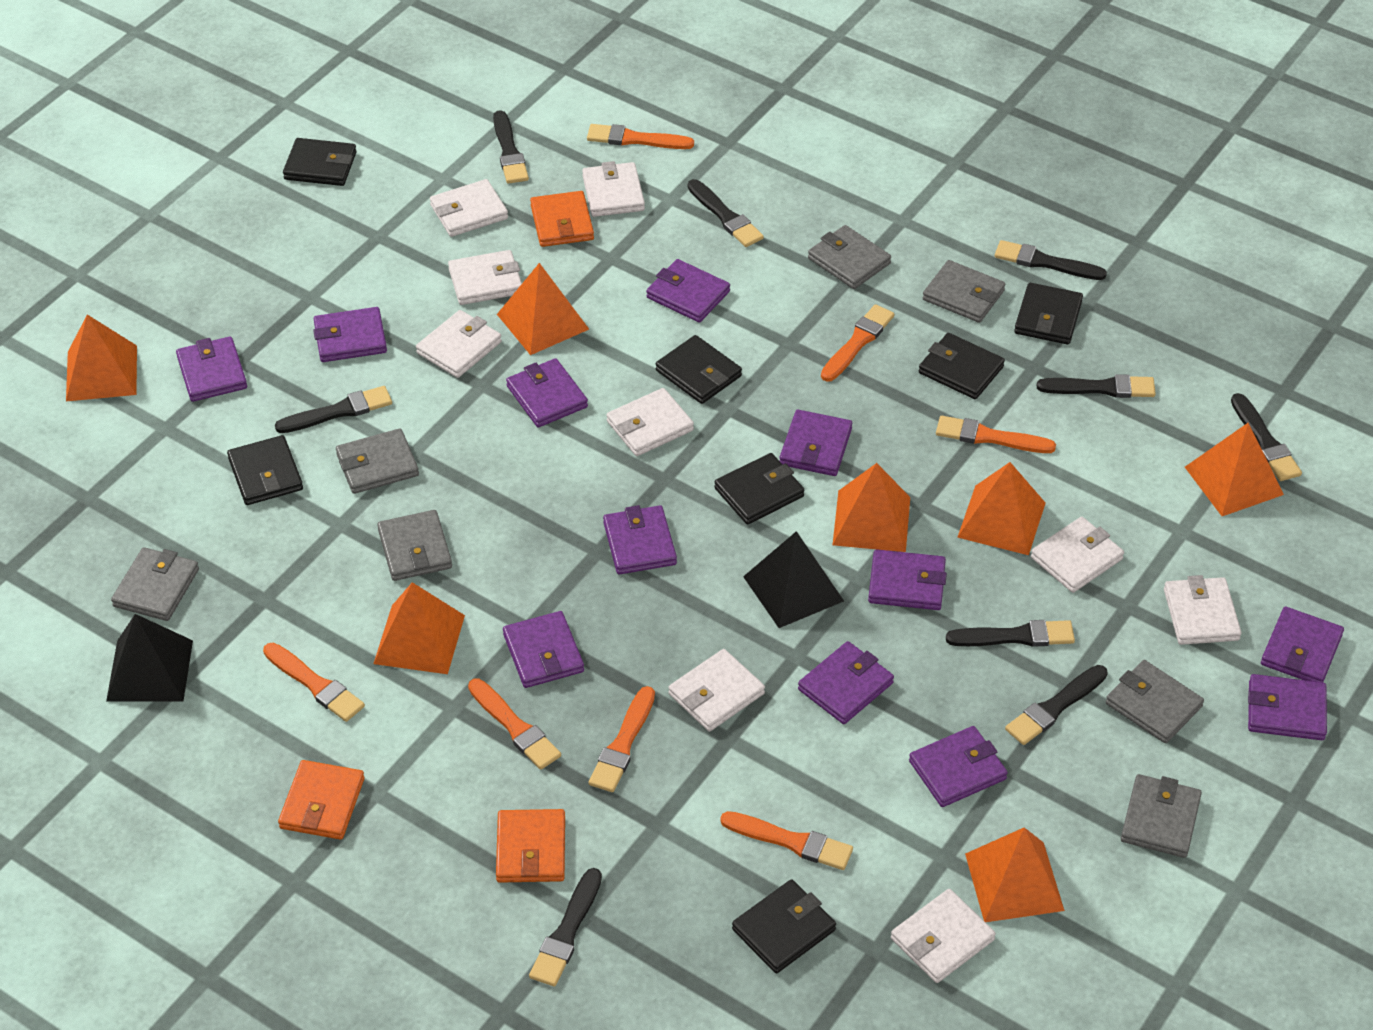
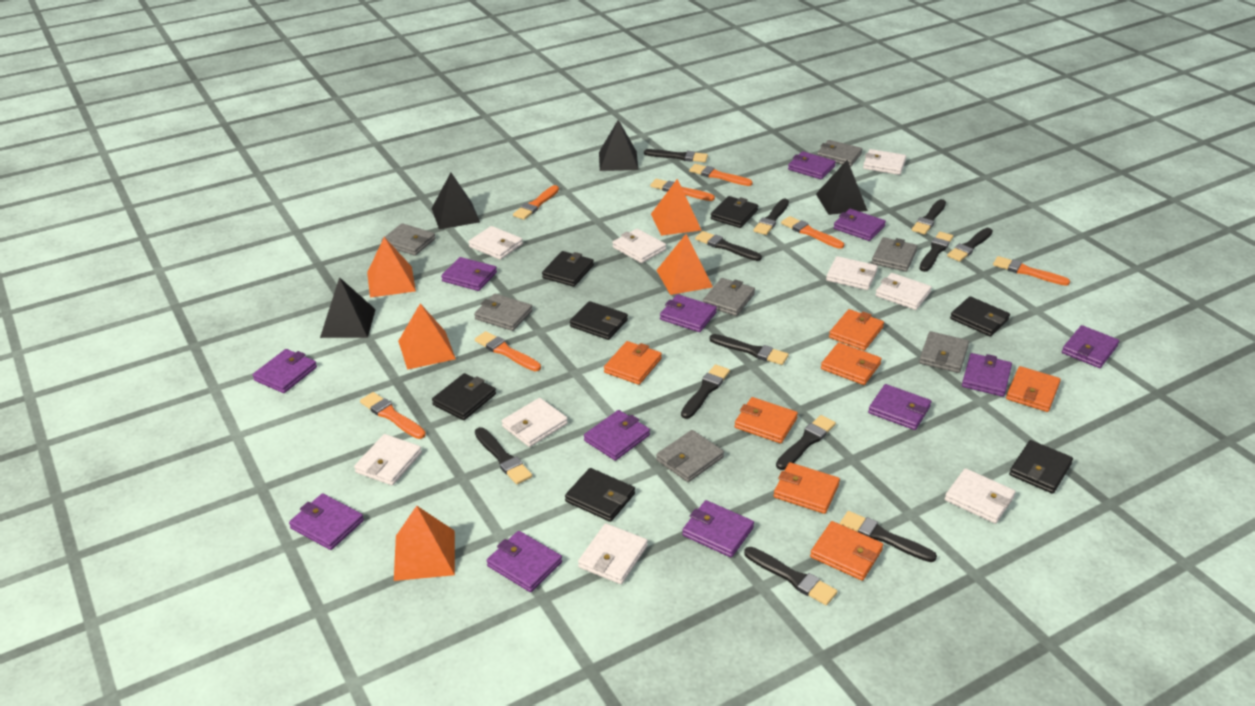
black brush: [275,386,392,433] [493,110,529,184] [529,868,602,986] [688,179,764,247] [946,620,1075,647] [995,240,1107,280] [1005,665,1108,745] [1037,374,1156,398] [1231,393,1302,481] = 9 -> [475,427,532,484] [644,149,708,162] [681,364,730,419] [695,231,762,261] [709,334,789,365] [744,547,837,605] [754,199,789,235] [776,415,836,470] [840,511,937,562] [912,199,946,235] [920,232,953,272] [947,228,993,262] = 12
black pyramid: [106,614,193,702] [743,531,844,628] = 2 -> [320,277,376,338] [431,173,480,229] [599,120,638,171] [816,160,868,215] = 4
orange pyramid: [66,315,137,401] [373,582,465,674] [497,263,589,355] [833,463,910,552] [957,462,1046,555] [965,827,1065,922] [1185,423,1284,516] = 7 -> [367,237,416,298] [394,506,455,581] [398,303,456,370] [651,179,701,236] [656,234,713,295] = 5
orange wallet: [278,760,365,840] [496,809,565,883] [530,191,594,247] = 3 -> [604,341,662,385] [734,397,798,443] [774,462,840,514] [810,521,883,581] [821,342,882,385] [829,309,884,350] [1006,366,1061,412] = 7

